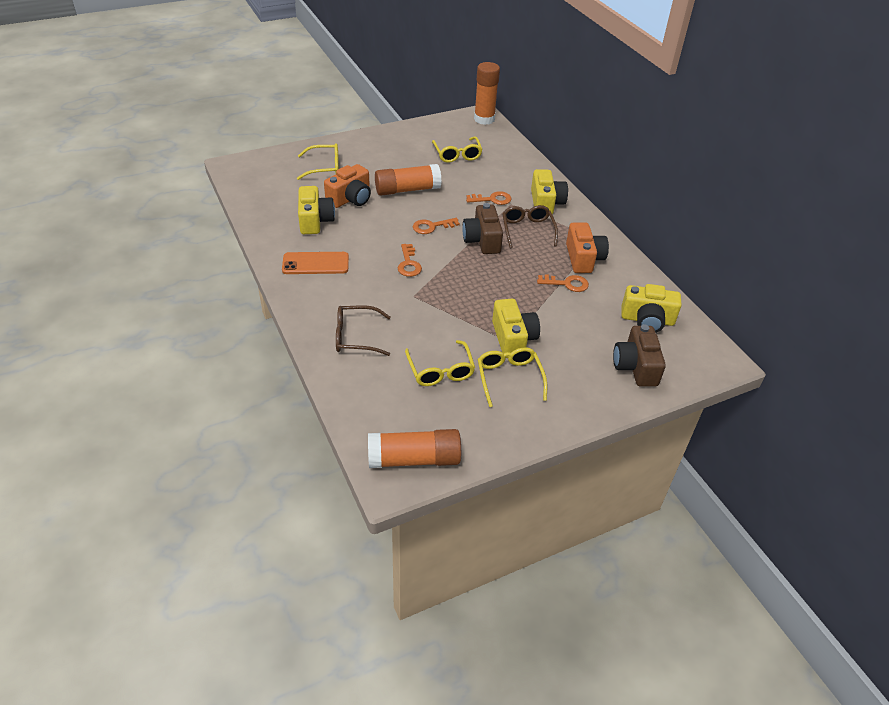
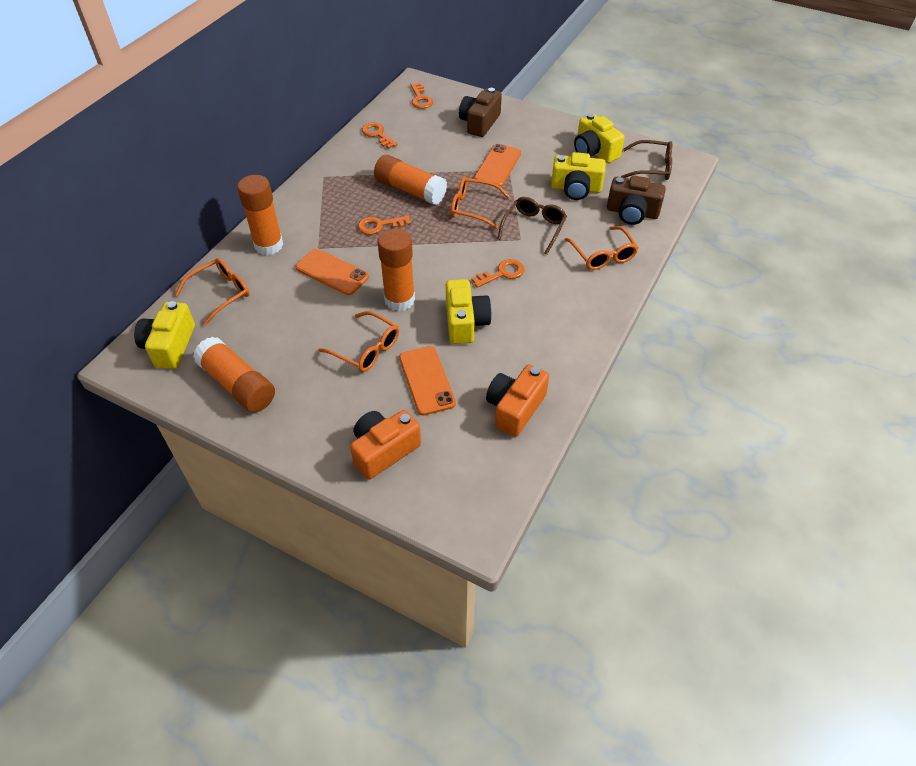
orange glasses: none = 0 -> [175,258,250,326] [318,311,399,372] [451,177,510,229] [565,226,638,270] = 4
orange glue stick: [368,429,461,468] [375,164,442,196] [474,62,500,125] = 3 -> [193,337,275,413] [237,175,283,255] [374,155,447,205] [377,228,415,311] = 4
orange phone: [282,252,349,274] = 1 -> [295,249,369,295] [399,346,456,416] [474,144,521,187] = 3
yellow glasses: [297,143,339,180] [405,340,475,386] [432,136,483,163] [477,347,547,407] = 4 -> none = 0

